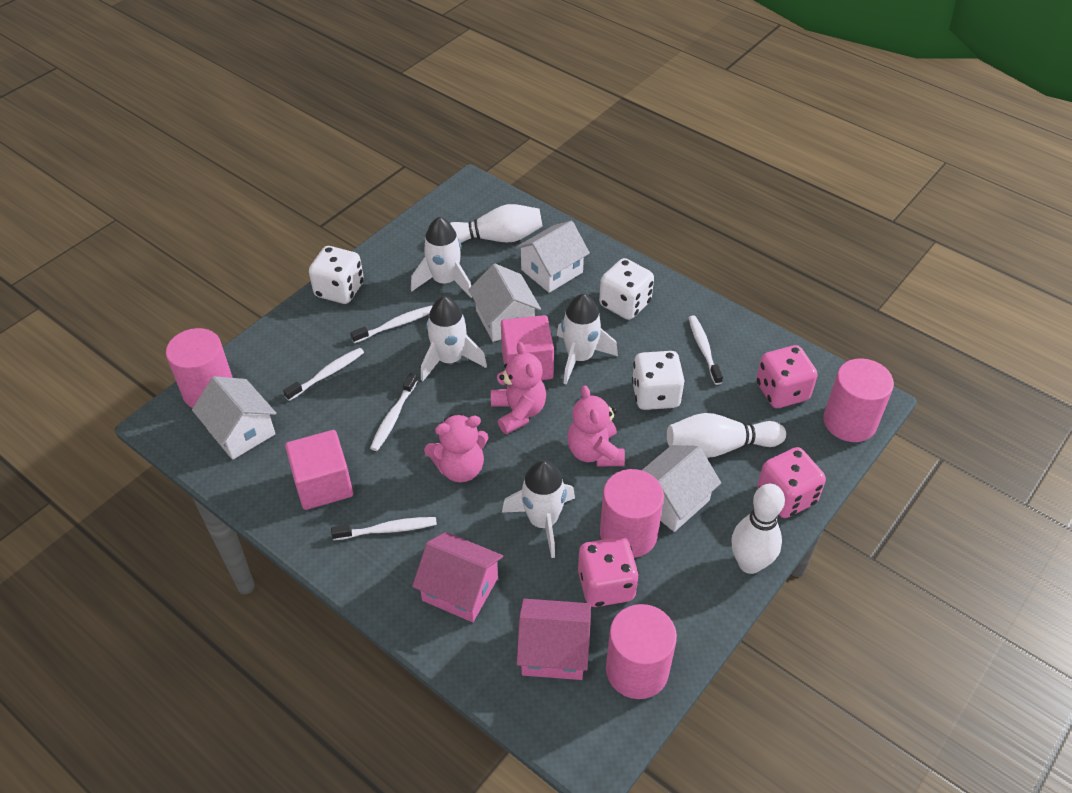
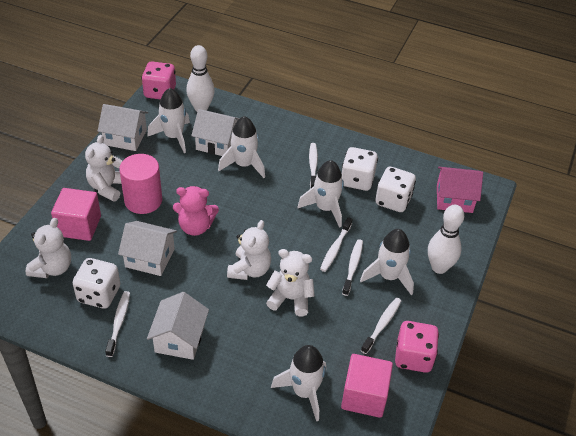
pink cylinder: [166,328,233,408] [600,469,664,558] [606,604,677,699] [823,358,894,442] = 4 -> [119,154,162,214] = 1
pink dice: [578,537,639,607] [756,345,818,408] [757,447,826,518] = 3 -> [142,62,176,99] [395,321,439,373] = 2
pink house: [412,532,503,622] [516,599,591,680] = 2 -> [437,167,483,213] = 1
pink teddy bear: [424,414,488,482] [491,342,546,434] [567,386,625,466] = 3 -> [173,186,219,236] = 1
white bowling pin: [450,204,543,243] [667,413,786,458] [731,484,785,574] = 3 -> [186,45,215,112] [428,205,464,274] = 2
white rocket: [411,217,472,298] [421,296,487,381] [502,460,575,558] [557,294,618,385] = 4 -> [147,88,190,153] [218,116,265,178] [271,345,326,421] [298,160,344,228] [360,229,414,295] = 5
white teddy bear: none = 0 -> [26,218,71,278] [85,135,122,202] [227,220,271,280] [266,249,315,316] = 4

